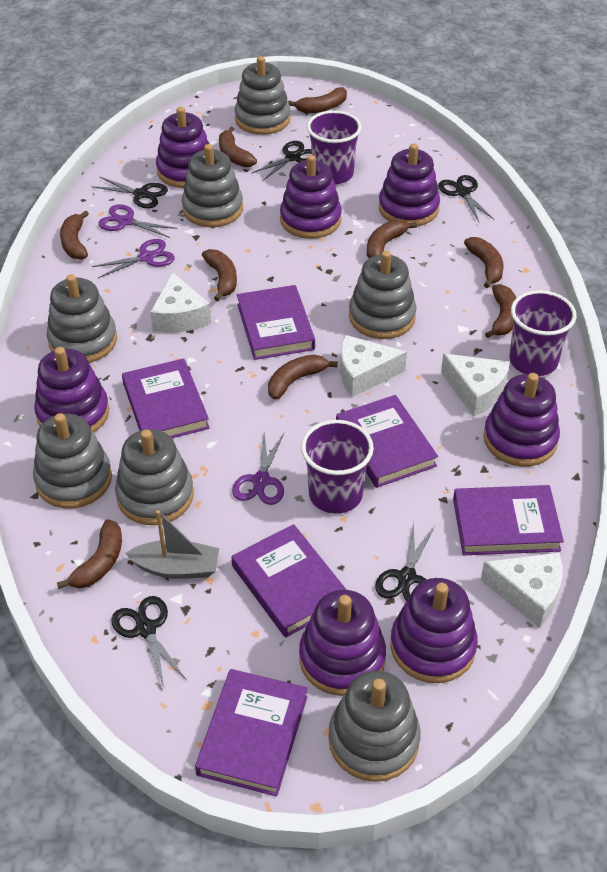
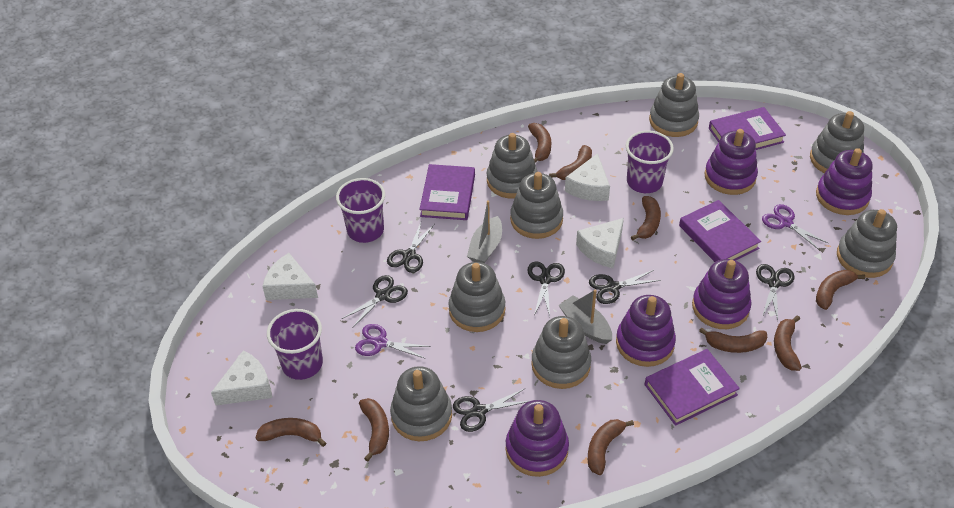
black scissors: [92,176,168,208] [111,596,187,687] [252,141,312,181] [375,522,435,601] [438,175,494,222] = 5 -> [342,275,408,328] [387,222,435,273] [453,389,529,432] [527,261,565,316] [589,269,661,304] [756,264,794,320] = 6
grey boat: [125,510,219,579] = 1 -> [467,200,502,263] [559,289,612,344] = 2
grey stacking toy: [33,413,112,508] [46,274,117,363] [115,429,194,525] [182,144,243,227] [234,56,290,135] [328,671,421,782] [349,251,416,339] = 7 -> [390,366,452,441] [448,262,506,332] [486,133,537,199] [510,172,563,239] [531,316,591,389] [649,73,699,137] [810,111,864,173] [837,209,897,278] = 8
purple book: [122,358,210,438] [195,669,307,796] [231,524,347,637] [237,285,315,360] [336,395,438,488] [453,485,564,555] = 6 -> [419,164,475,220] [644,349,740,426] [679,200,761,262] [709,107,786,150] = 4
purple scissors: [92,239,175,278] [98,204,177,238] [232,432,284,505] = 3 -> [355,324,431,359] [762,204,829,250] = 2
purple stacking toy: [34,347,109,433] [156,107,209,188] [280,155,342,239] [299,590,386,696] [379,143,440,226] [390,578,478,683] [483,373,560,466] = 7 -> [506,400,569,477] [616,295,676,367] [692,259,752,329] [704,129,758,195] [816,148,873,215] = 5

